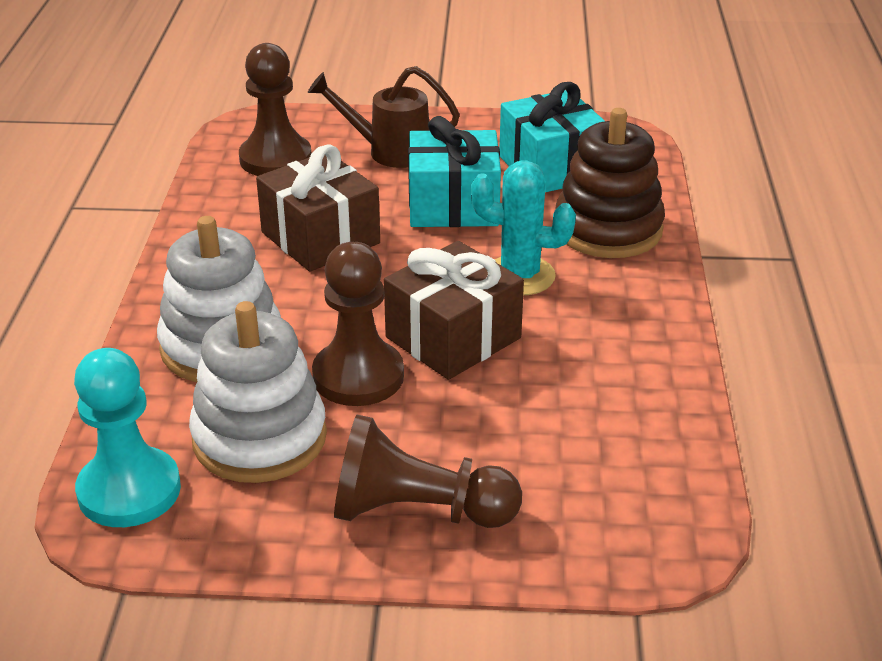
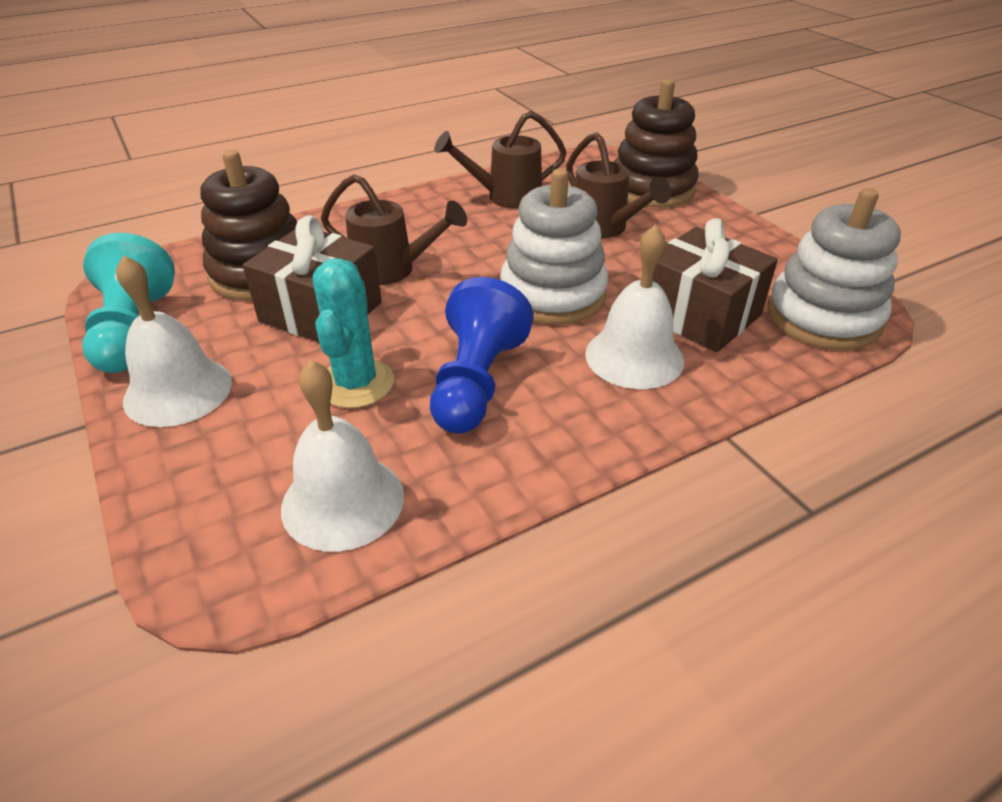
blue pawn: none = 0 -> [430,277,533,434] = 1
brown pawn: [239,43,311,176] [312,242,404,406] [334,415,522,528] = 3 -> none = 0
brown stacking toy: [555,108,665,258] = 1 -> [200,150,297,301] [614,79,699,208] = 2
brown watering can: [308,66,460,168] = 1 -> [321,174,467,285] [434,111,567,209] [566,132,671,238] = 3
turquoise gift: [408,116,501,227] [499,82,605,192] = 2 -> none = 0
white bell: none = 0 -> [116,255,232,427] [281,360,404,552] [585,224,684,389] = 3

